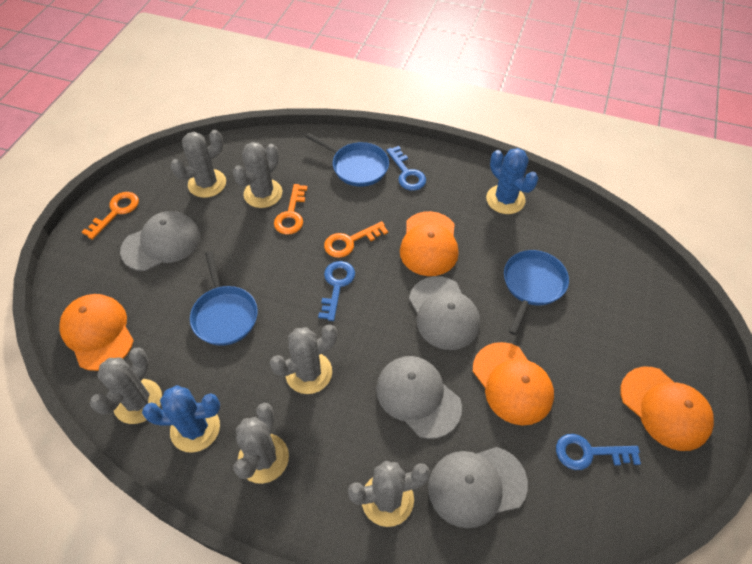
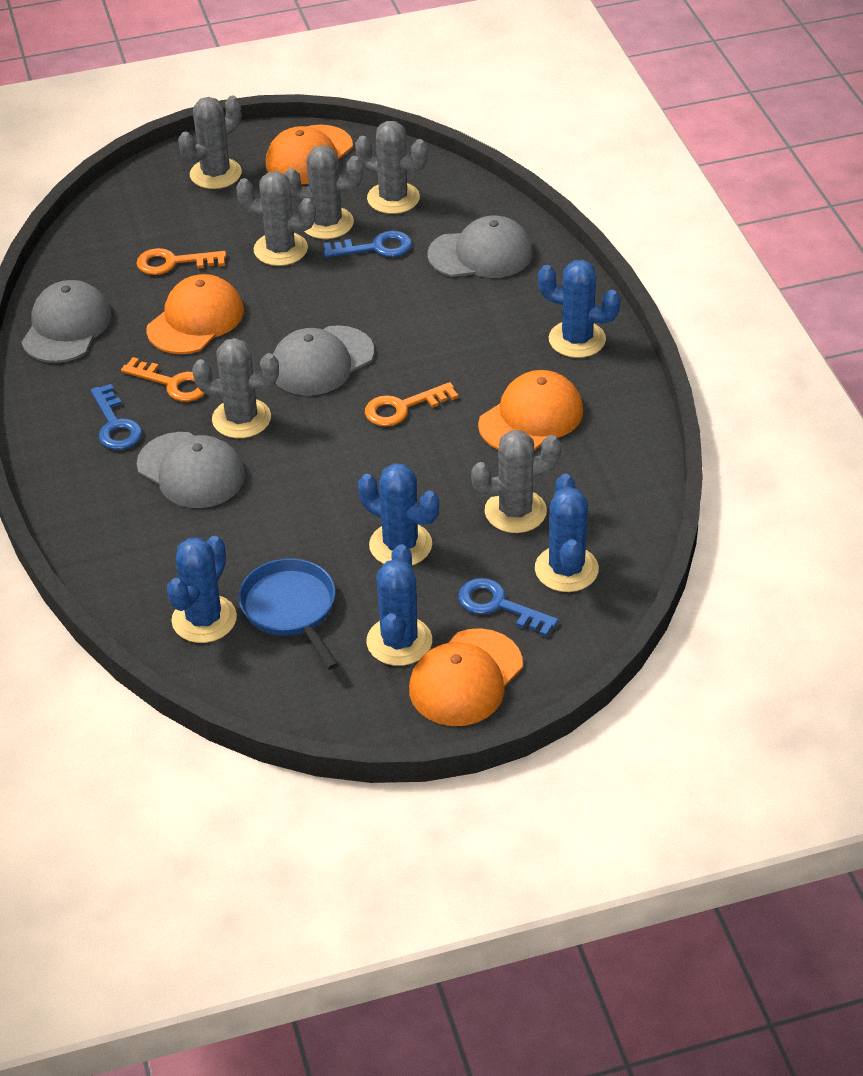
blue cactus: [142,385,220,453] [486,148,538,214] = 2 -> [167,536,237,643] [358,463,439,565] [367,544,432,666] [535,474,599,592] [538,260,621,358] = 5
blue pan: [190,251,258,346] [306,133,389,187] [504,250,569,335] = 3 -> [238,558,339,670] = 1

